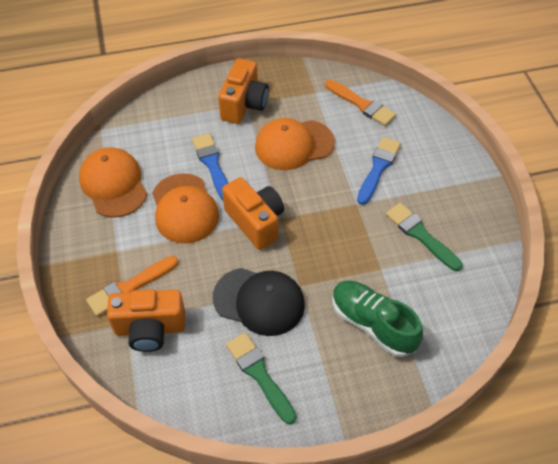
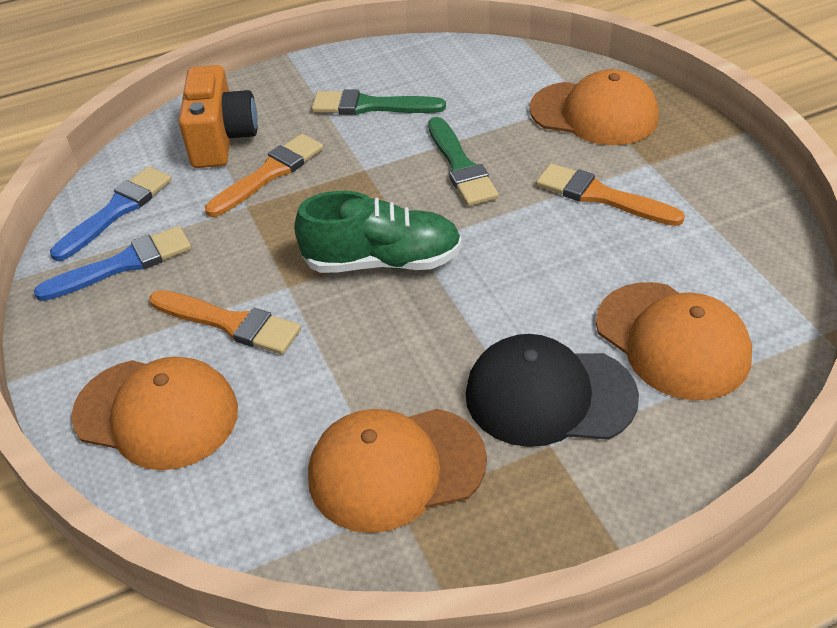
orange brush: [86,256,178,317] [325,80,396,126] = 2 -> [149,290,301,354] [205,134,324,217] [536,163,685,226] = 3
orange camera: [107,289,185,352] [218,59,269,124] [222,177,284,250] = 3 -> [179,65,258,168] = 1
orange cap: [79,147,147,218] [152,173,219,244] [255,118,335,170] = 3 -> [71,357,238,470] [308,409,487,533] [529,69,659,145] [596,282,752,400] = 4

